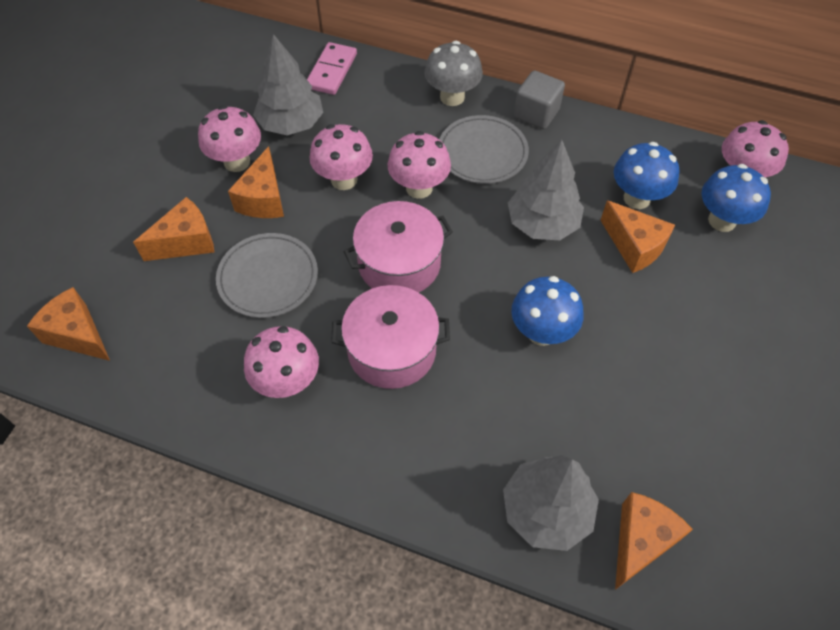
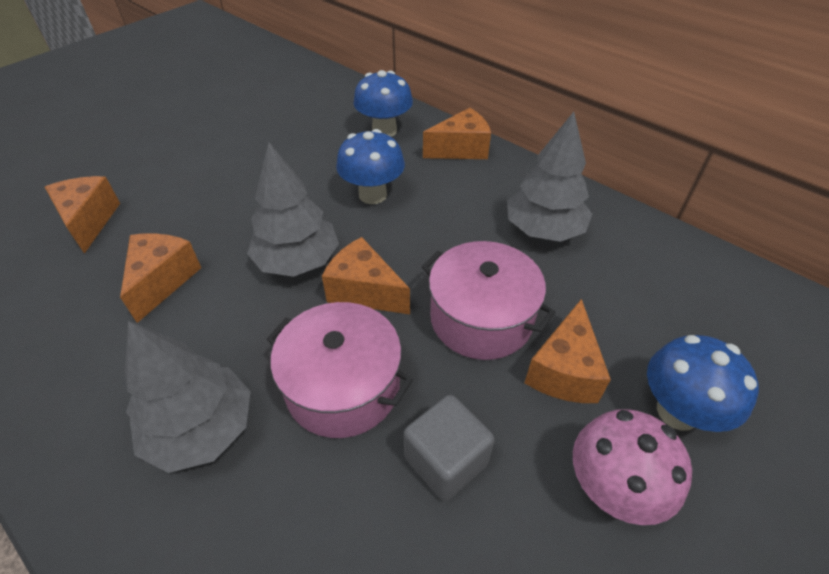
grey mushroom: [424,41,483,106] = 1 -> none = 0
grey plate: [216,233,318,318] [439,115,529,184] = 2 -> none = 0
pink domino: [307,42,357,95] = 1 -> none = 0
pink mushroom: [198,105,261,172] [244,326,319,398] [310,124,373,190] [388,131,451,199] [722,120,789,177] = 5 -> [573,409,692,525] = 1

